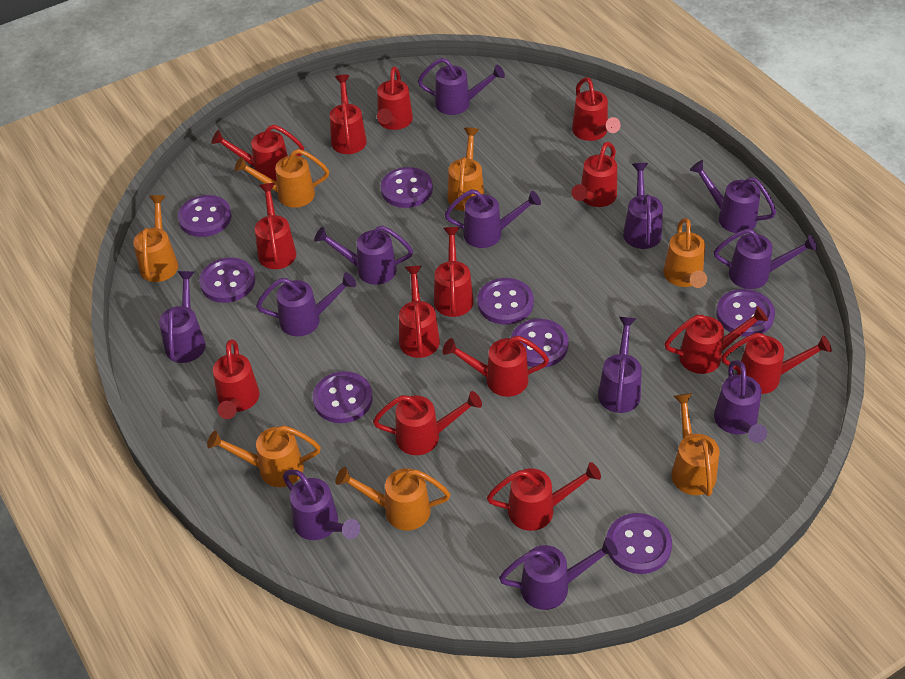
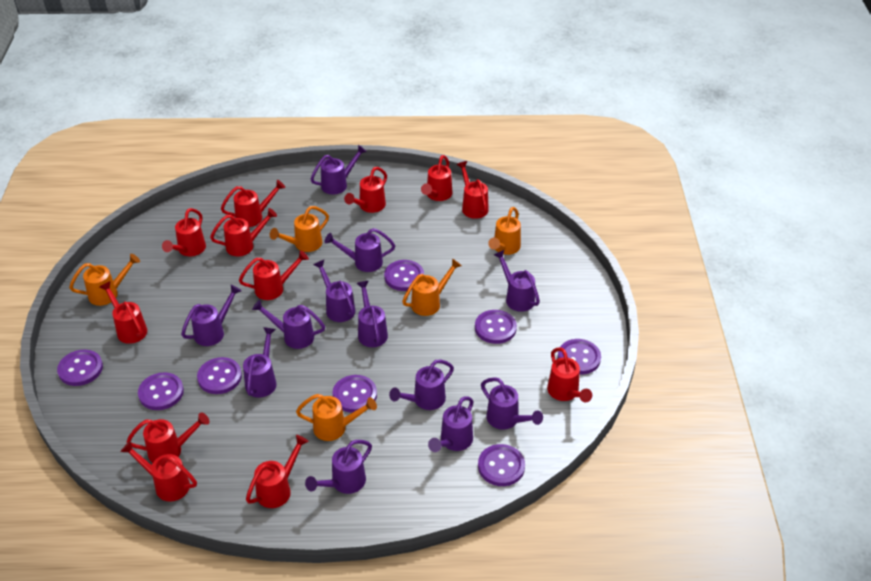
orange watering can: [133,195,178,282] [207,425,321,487] [235,149,329,208] [335,467,450,531] [448,128,484,211] [663,218,707,288] [671,393,719,496] = 7 -> [69,254,140,306] [270,206,329,252] [296,394,377,441] [402,259,462,316] [488,207,521,255] = 5
red watering can: [211,124,304,182] [213,339,260,419] [255,183,296,269] [330,75,367,154] [373,391,482,455] [377,66,413,130] [399,266,440,358] [434,227,474,317] [443,336,549,397] [487,462,601,531] [571,142,617,207] [572,77,621,141] [664,306,768,374] [721,333,832,394] = 14 -> [99,281,147,344] [120,441,197,502] [127,412,209,463] [162,208,206,256] [210,208,277,256] [221,180,285,227] [239,250,309,300] [246,435,309,508] [344,167,387,213] [421,155,452,201] [457,161,489,219] [547,348,592,402] = 12

